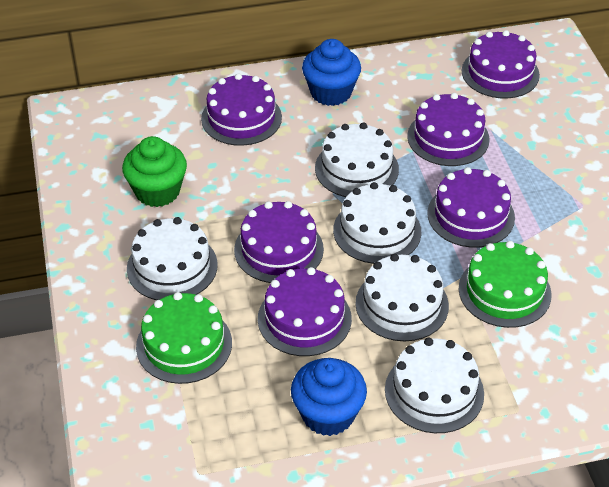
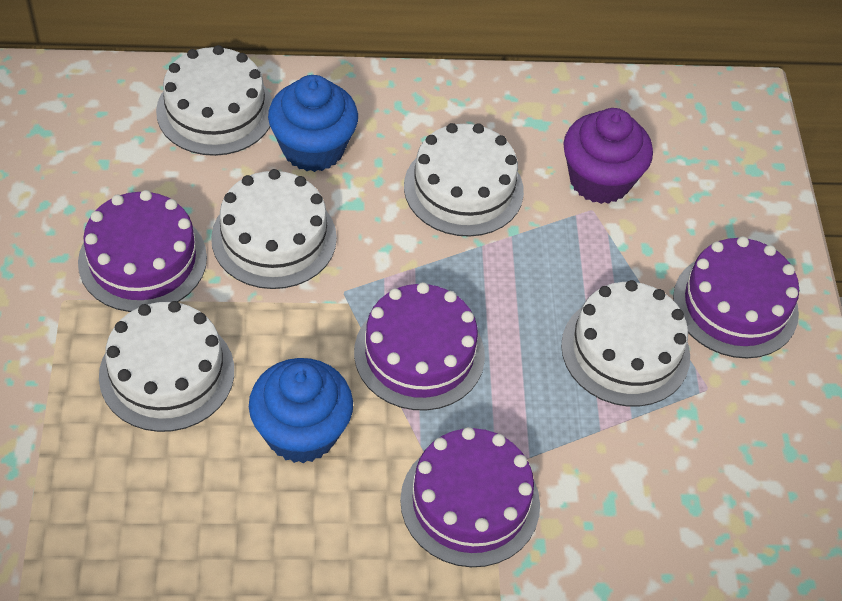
green cake: [136,292,232,384] [459,241,552,328] = 2 -> none = 0
green cupcake: [122,136,187,207] = 1 -> none = 0
purple cake: [201,73,282,146] [234,201,324,283] [258,267,352,356] [407,93,490,166] [427,167,515,248] [462,30,540,98] = 6 -> [78,190,207,312] [354,282,485,411] [400,427,540,567] [673,236,799,358] = 4
purple cupcake: none = 0 -> [563,108,653,204] = 1

